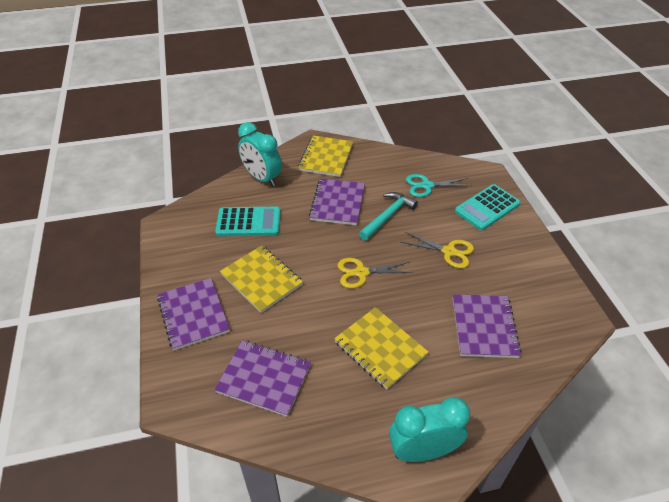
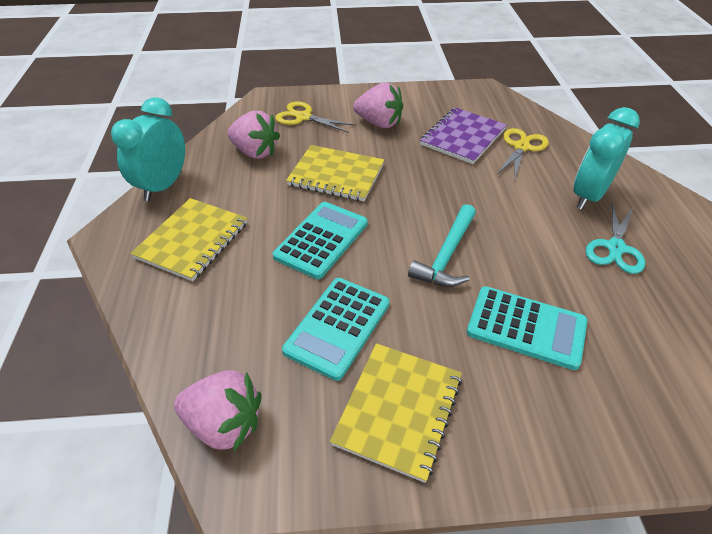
pink strawberry: none = 0 -> [174,370,262,451] [227,111,280,159] [353,83,403,128] = 3
purple notebook: [157,278,230,351] [214,340,311,417] [309,178,365,225] [453,294,522,358] = 4 -> [420,107,507,164] = 1
turquoise calculator: [215,207,280,236] [455,184,521,230] = 2 -> [273,202,368,279] [282,278,389,381] [467,286,588,370] = 3

